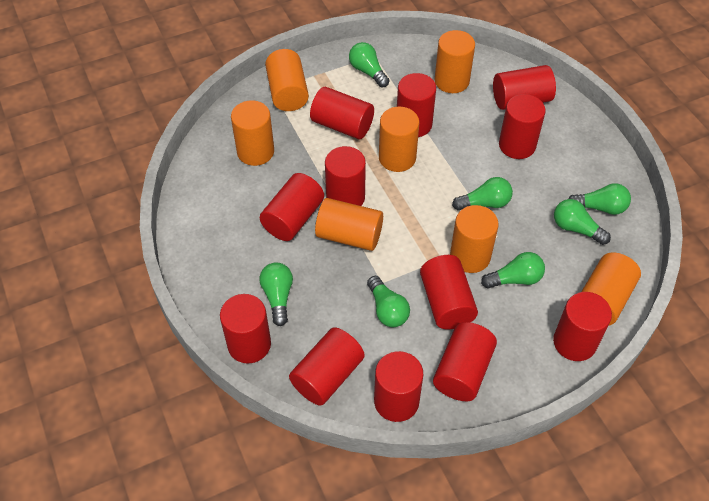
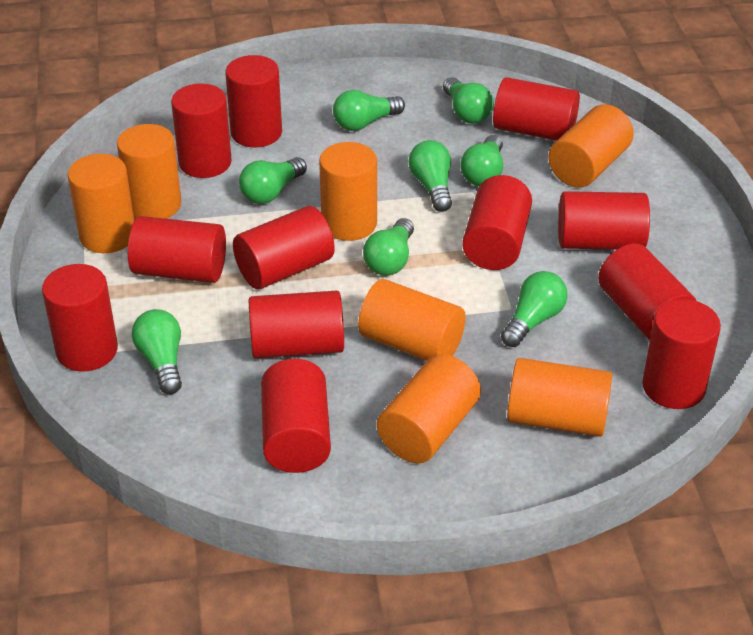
green light bulb: [260,263,293,326] [349,42,389,88] [367,276,410,327] [452,177,513,211] [481,252,545,289] [554,199,611,245] [568,183,631,215] = 7 -> [132,309,182,394] [239,157,307,204] [333,90,405,131] [363,218,414,276] [408,140,452,212] [443,77,493,124] [460,135,503,186] [501,271,568,347] = 8

